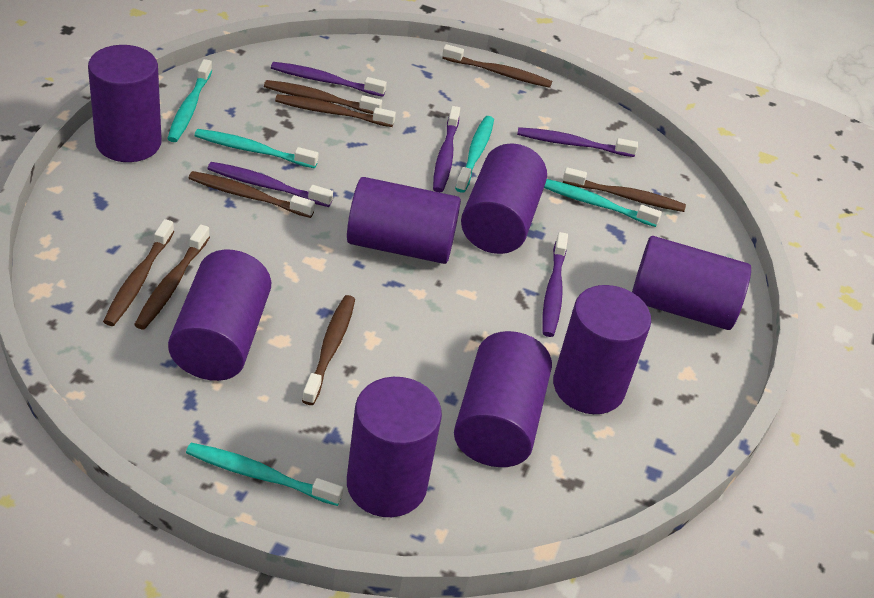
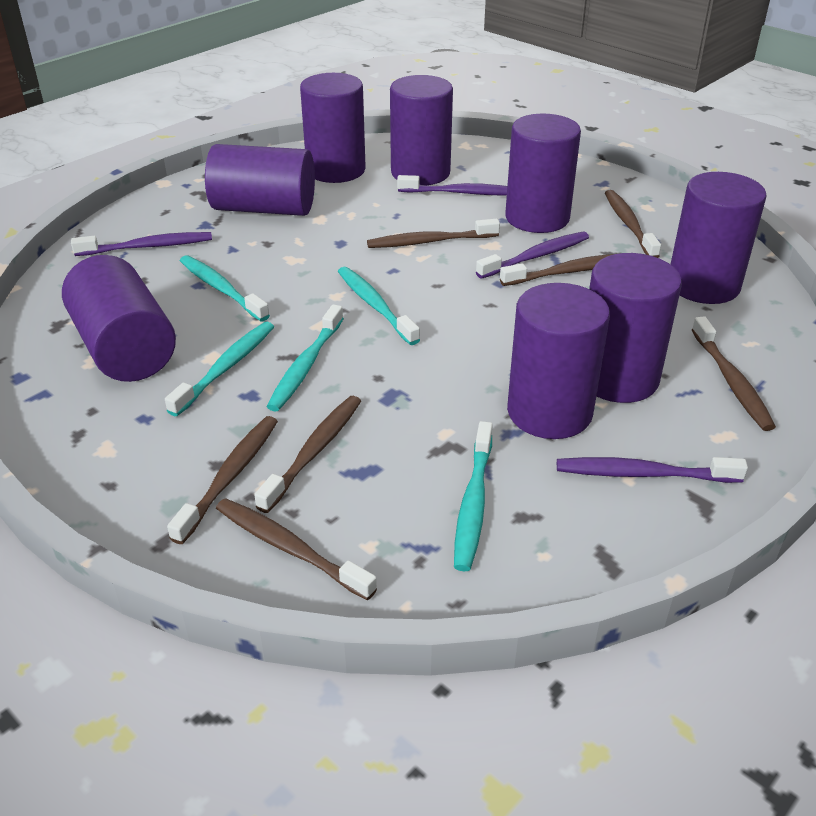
brown toothbrush: [103,219,174,326] [134,224,210,330] [189,171,315,218] [264,80,382,114] [275,94,396,127] [302,295,355,405] [442,44,552,88] [563,167,686,212] = 8 -> [167,416,278,544] [216,498,377,600] [254,396,361,513] [367,219,500,248] [500,254,614,286] [605,190,661,258] [692,316,776,431] = 7
purple toothbrush: [207,162,333,207] [271,62,387,97] [433,106,460,192] [517,127,638,157] [542,232,568,337] = 5 -> [71,232,212,256] [397,175,507,196] [476,232,589,279] [557,457,748,483] = 4

